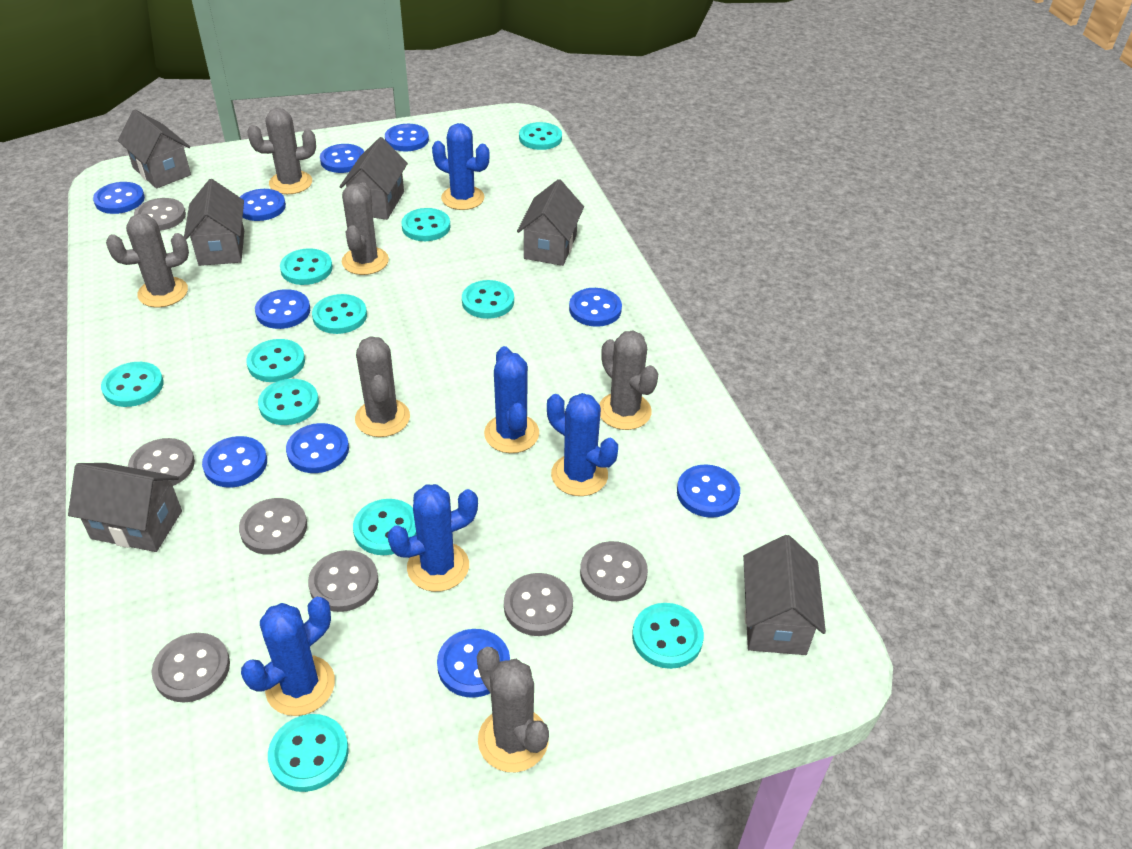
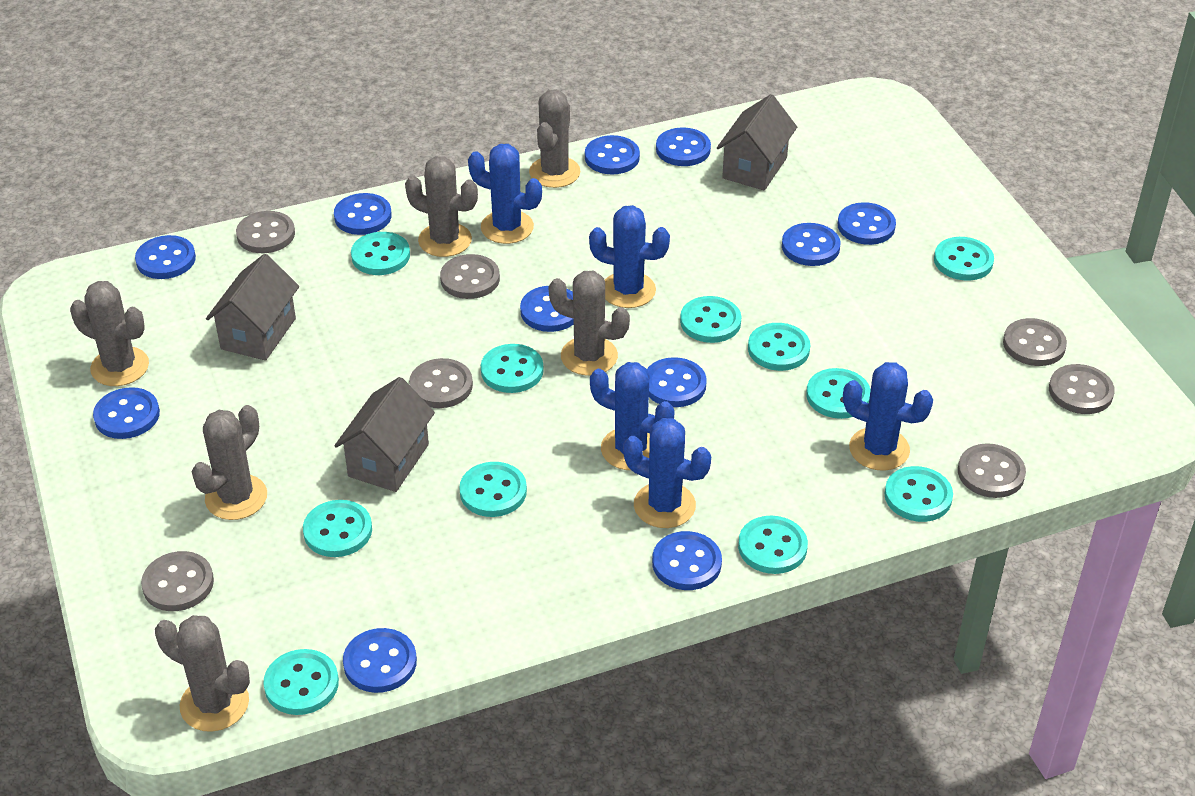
blue button: [93,182,145,214] [202,436,267,488] [240,189,286,221] [255,289,310,329] [286,423,349,473] [320,144,365,173] [385,124,429,152] [437,629,510,698] [569,288,622,327] [677,464,740,518] = 10 -> [93,387,160,439] [135,235,196,279] [334,193,392,235] [343,628,417,693] [520,286,574,332] [585,135,640,174] [647,357,707,407] [652,531,722,590] [656,127,711,166] [782,223,841,266] [838,202,896,245] = 11
grey house: [68,463,182,552] [118,110,191,189] [184,179,244,266] [339,137,408,220] [517,179,584,266] [743,535,826,655] = 6 -> [206,254,299,361] [334,377,435,492] [717,94,797,191] = 3

